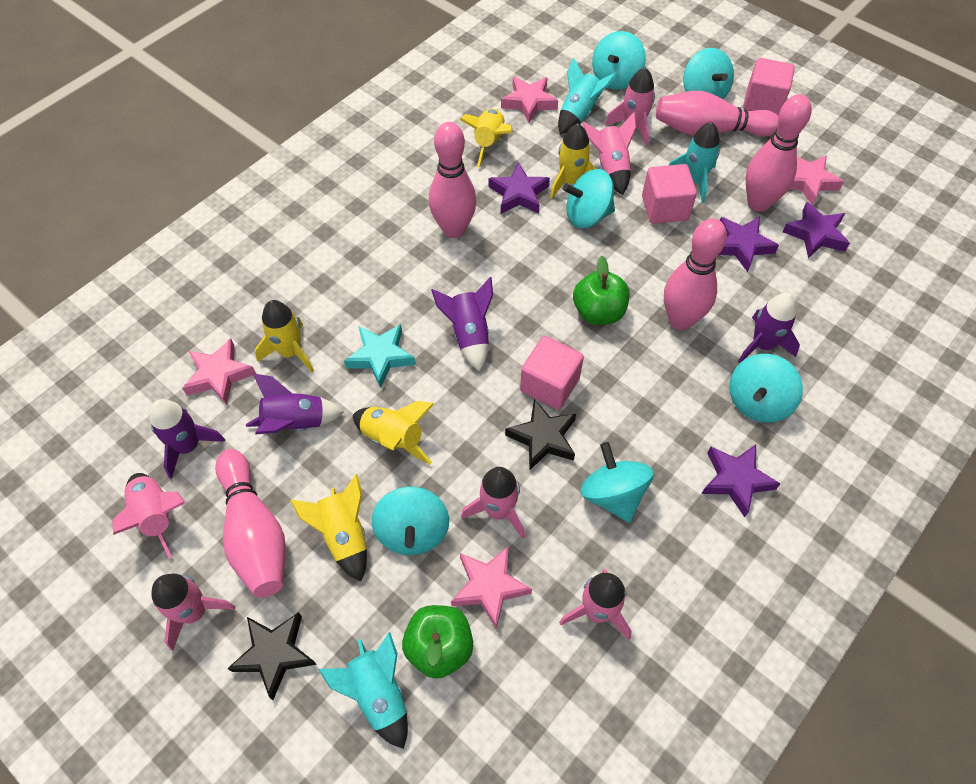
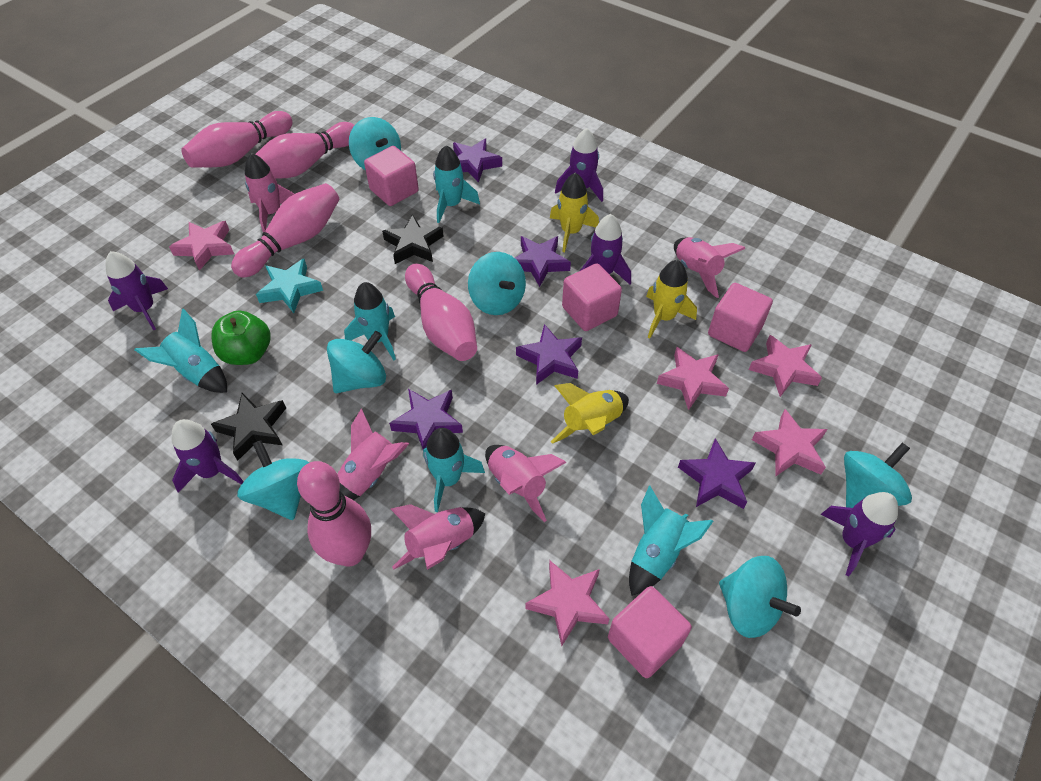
green apple: [402,605,473,679] [573,256,629,325] = 2 -> [211,310,271,365] = 1
pink cube: [520,336,584,410] [642,164,697,224] [743,58,795,116] = 3 -> [364,146,419,206] [562,263,622,331] [608,586,692,678] [708,283,773,352] = 4
pink rocket: [112,473,185,559] [151,573,235,651] [461,467,525,539] [559,569,632,641] [582,112,637,195] [605,67,655,146] = 6 -> [245,153,294,232] [337,408,409,500] [391,504,485,570] [485,445,567,522] [674,237,745,298] = 5
pink star: [182,338,256,405] [451,546,532,629] [501,77,558,123] [789,155,844,206] = 4 -> [169,221,234,271] [525,561,609,646] [657,347,729,410] [749,335,822,397] [752,409,827,477] = 5
purple rocket: [150,399,225,479] [246,373,344,434] [431,277,493,371] [738,293,800,363] = 4 -> [106,251,168,330] [172,419,244,493] [555,128,603,202] [580,214,631,285] [821,492,898,576] = 5
purple star: [489,162,550,214] [702,445,781,517] [719,217,779,272] [783,202,850,258] = 4 -> [389,389,463,449] [453,139,502,183] [515,236,571,287] [516,324,582,385] [678,438,756,509] = 5
turquoise rocket: [318,632,408,749] [558,57,617,134] [669,122,720,203] = 3 -> [134,309,227,393] [344,282,396,360] [423,428,485,512] [433,145,480,223] [629,485,713,596] = 5
yellow rocket: [255,300,314,372] [290,474,367,581] [353,401,434,465] [459,109,512,168] [550,123,595,198] = 5 -> [550,173,599,252] [551,383,629,444] [646,260,697,338] = 3

